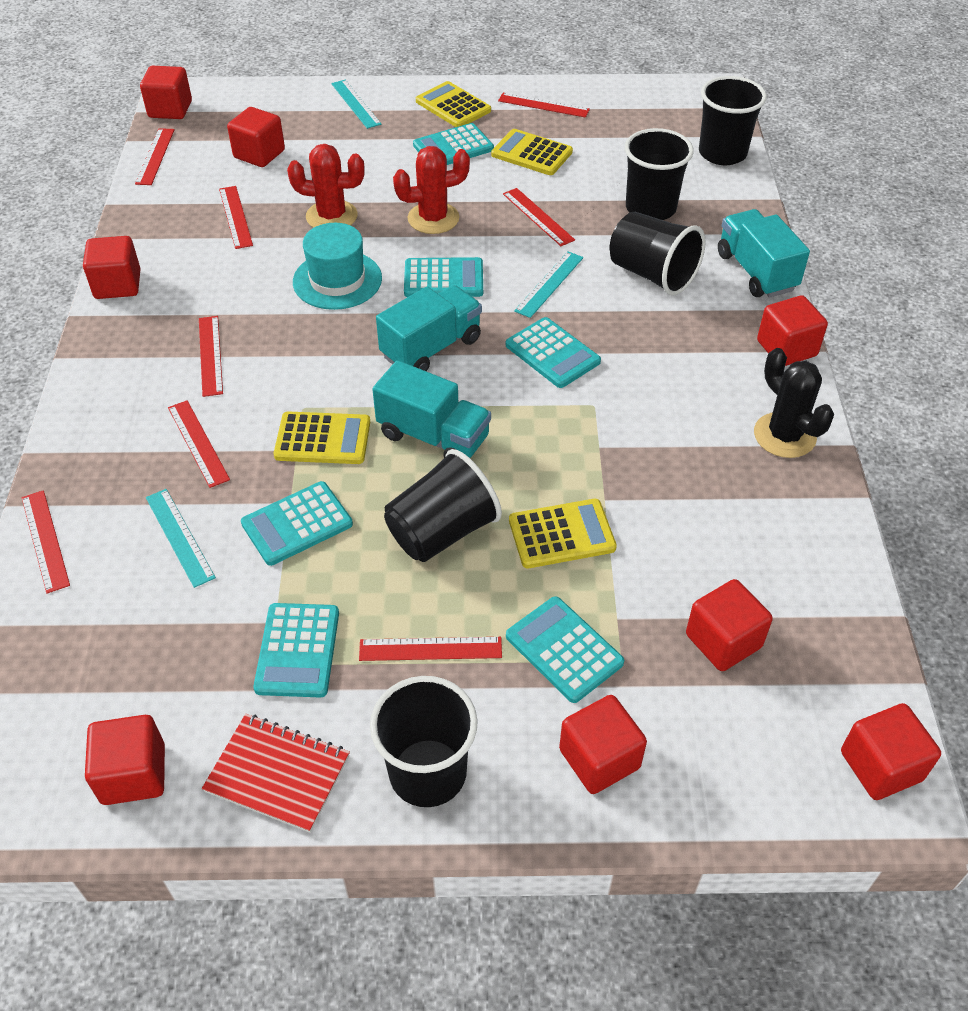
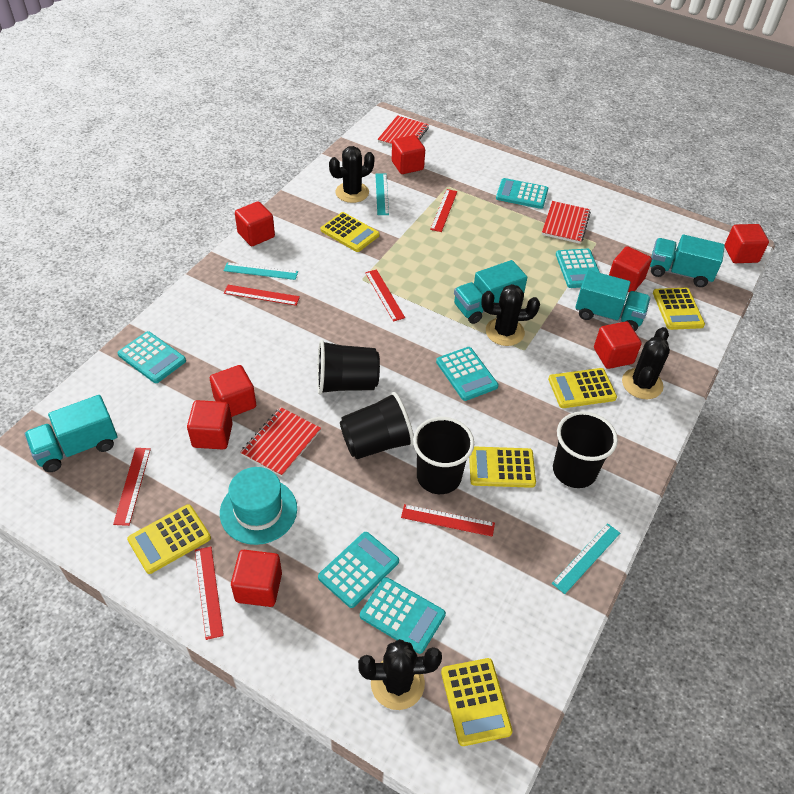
black cactus: [754,348,834,458] = 1 -> [329,146,375,203] [358,639,442,710] [481,284,540,346] [622,327,670,399] = 4
black cup: [370,676,478,807] [384,449,502,562] [610,212,706,296] [625,128,694,220] [699,76,767,165] = 5 -> [317,340,380,395] [340,392,414,459] [413,417,474,494] [553,411,618,488] = 4
red cactus: [287,144,365,228] [393,146,470,234] = 2 -> none = 0
red notebook: [202,714,350,833] = 1 -> [240,407,321,477] [378,115,429,146] [542,201,591,244] = 3
red ruler: [22,490,70,594] [135,128,175,185] [168,400,230,488] [199,316,223,397] [219,186,253,249] [359,637,502,661] [498,93,590,118] [503,188,575,246] = 8 -> [113,448,151,526] [195,546,224,640] [224,285,300,306] [365,269,405,322] [401,504,495,537] [430,189,457,232] = 6
turquoise truck: [372,360,491,458] [376,285,482,371] [718,209,810,298] = 3 -> [24,395,117,472] [454,260,527,324] [575,270,651,331] [650,235,725,287] = 4
yellow calculator: [274,411,370,464] [416,81,491,127] [491,129,573,175] [509,499,617,568] = 4 -> [127,504,211,574] [321,212,380,252] [441,658,513,746] [469,446,536,488] [548,368,617,408] [653,288,705,330] = 6

